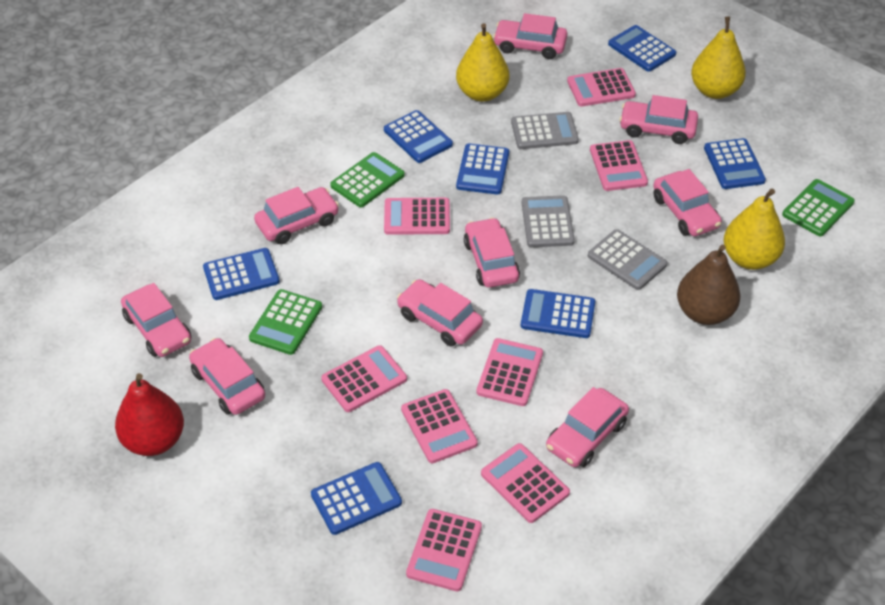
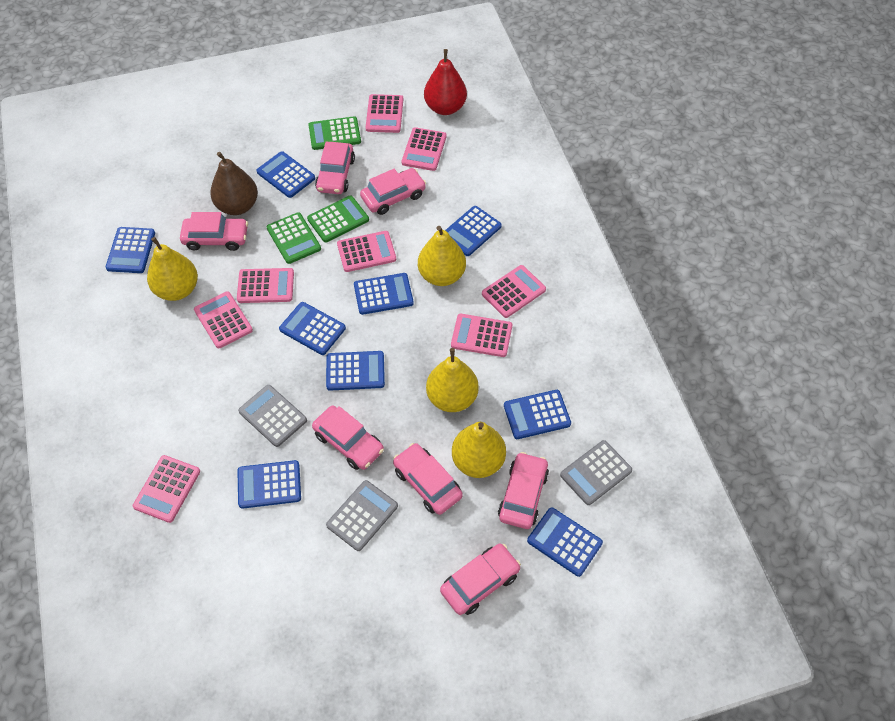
blue calculator: [203,248,280,300] [311,462,402,535] [384,110,453,163] [456,143,509,194] [521,289,595,338] [608,25,676,72] [704,138,766,189] = 7 -> [105,227,155,273] [237,460,301,509] [256,151,315,198] [279,302,346,355] [326,351,385,391] [354,273,414,315] [445,206,502,256] [504,390,571,439] [527,507,603,577] = 9
pink car: [121,283,191,357] [189,338,265,415] [254,187,339,244] [397,279,483,347] [464,218,520,288] [493,13,567,59] [546,387,629,467] [619,95,698,144] [653,169,722,236] = 9 -> [180,212,248,251] [312,405,384,470] [315,142,355,194] [360,168,426,215] [393,443,463,515] [440,543,521,615] [498,452,549,529] = 7
yellow pear: [456,23,509,102] [691,17,746,99] [724,188,785,270] = 3 -> [147,237,198,301] [418,226,466,286] [426,348,479,412] [452,422,506,478] = 4

